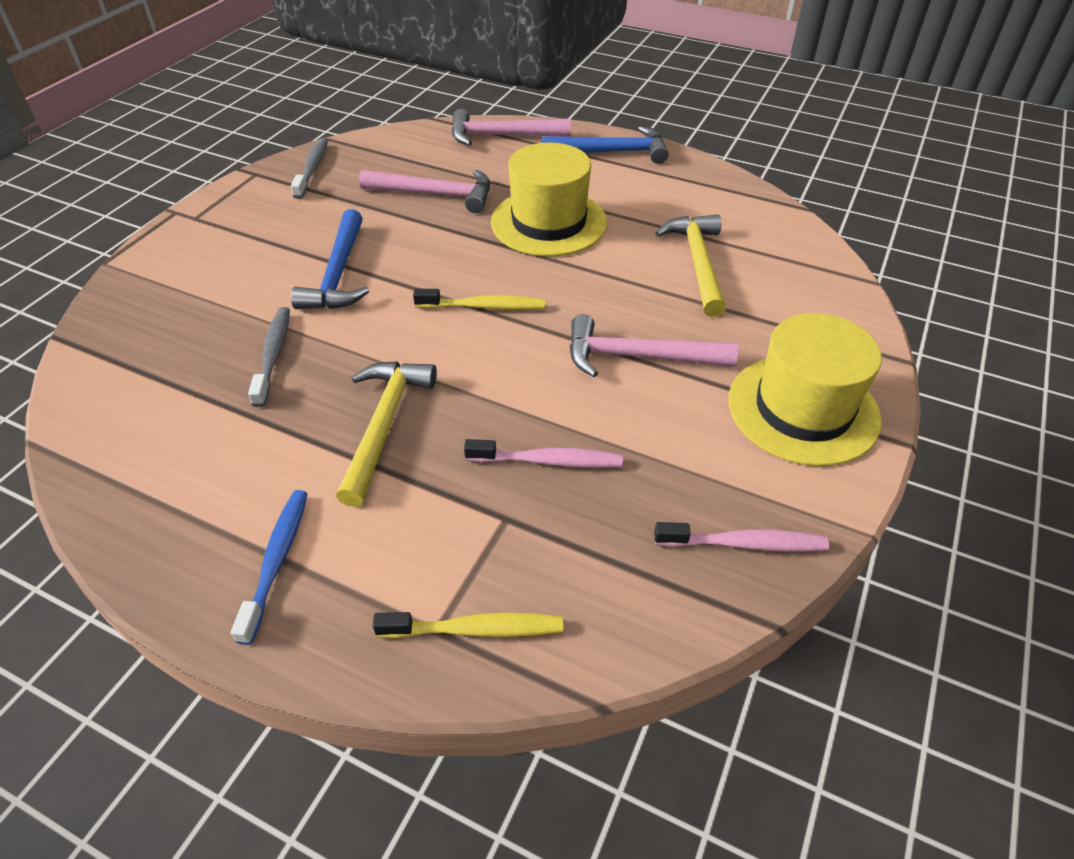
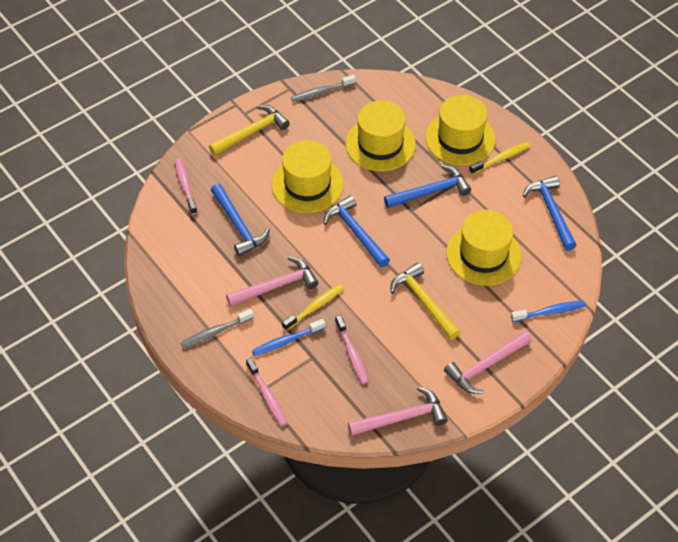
blue hammer: [291,209,369,309] [542,126,669,164] = 2 -> [211,184,270,256] [324,195,390,267] [384,165,471,208] [523,176,577,251] = 4
blue toothbrush: [231,490,308,645] = 1 -> [252,319,325,356] [511,301,586,322] = 2
pink toothbrush: [464,439,623,468] [654,522,829,552] = 2 -> [174,158,197,215] [246,358,287,426] [335,315,369,384] = 3
yellow hat: [491,142,607,257] [729,313,882,466] = 2 -> [272,140,344,213] [345,100,416,171] [425,95,496,166] [446,210,522,286] = 4

